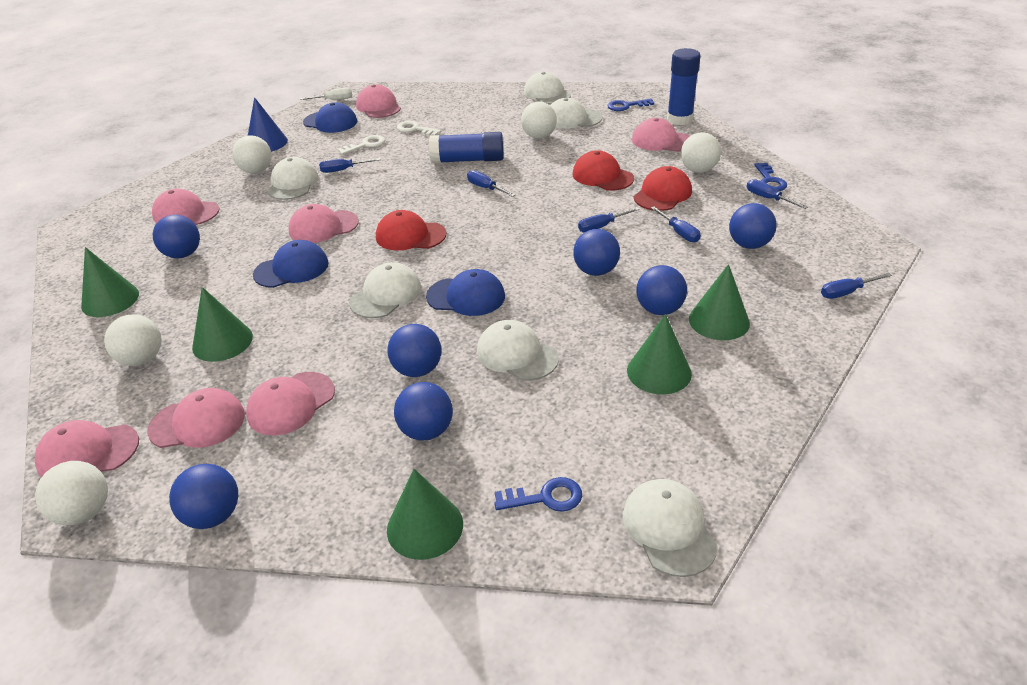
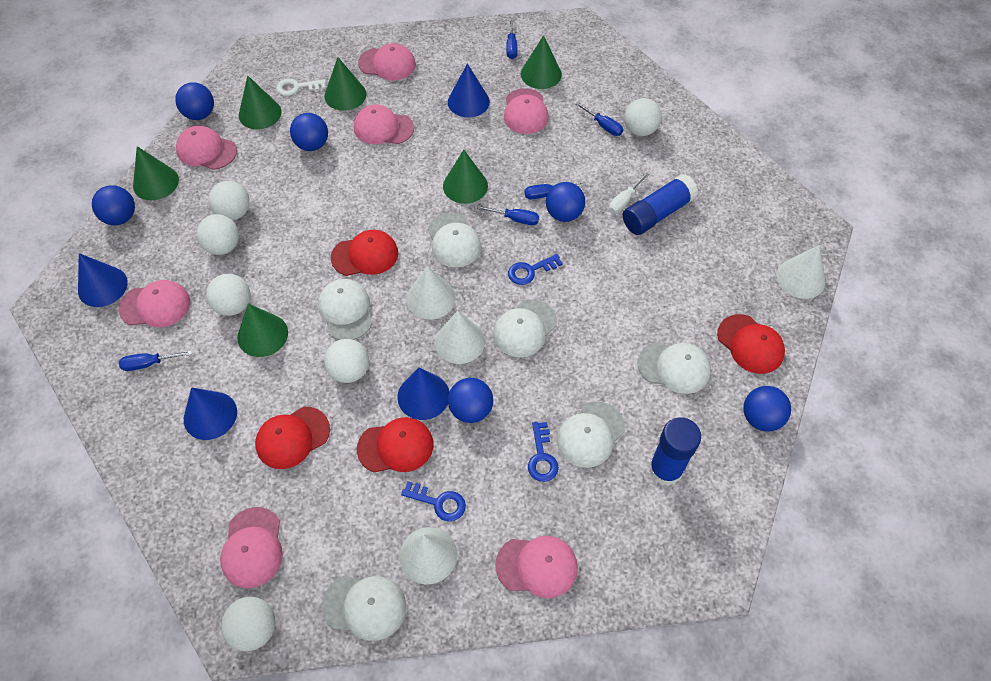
blue ball: [153,215,200,259] [169,464,238,529] [388,324,441,377] [394,382,453,441] [573,229,620,276] [636,265,687,315] [729,203,777,249] = 7 -> [92,185,135,225] [175,82,214,120] [290,113,328,151] [448,378,493,423] [546,182,585,222] [744,386,791,432] = 6
blue cap: [253,240,329,288] [303,102,357,133] [426,269,505,316] = 3 -> none = 0
blue cone: [248,97,288,152] = 1 -> [78,253,128,307] [184,387,237,440] [397,367,449,420] [448,64,490,117] = 4
blue screwdriver: [319,158,381,173] [467,170,515,197] [578,207,640,233] [651,207,701,242] [747,179,808,209] [821,273,892,299] = 6 -> [119,350,192,371] [476,205,539,225] [506,19,518,59] [525,182,586,199] [575,102,623,136] = 5
green cone: [81,247,139,317] [192,287,253,362] [387,469,463,560] [627,314,692,394] [689,264,750,340] = 5 -> [133,146,179,200] [237,304,288,357] [239,76,282,129] [325,57,367,111] [443,150,488,204] [521,35,562,89] = 6
red cap: [376,210,446,250] [572,150,634,191] [634,166,692,211] = 3 -> [255,407,330,469] [331,230,398,276] [357,417,433,473] [717,314,785,374] = 4
white ball: [35,461,108,525] [104,314,162,366] [232,135,272,174] [521,102,557,139] [681,132,721,173] = 5 -> [197,214,239,255] [206,274,251,316] [208,181,250,220] [221,597,275,651] [324,339,369,383] [624,98,662,136] = 6
white cone: none = 0 -> [399,527,457,585] [407,266,456,319] [435,311,485,364] [776,245,825,299] = 4
white key: [337,135,385,155] [397,121,441,136] = 2 -> [276,78,326,96] = 1

